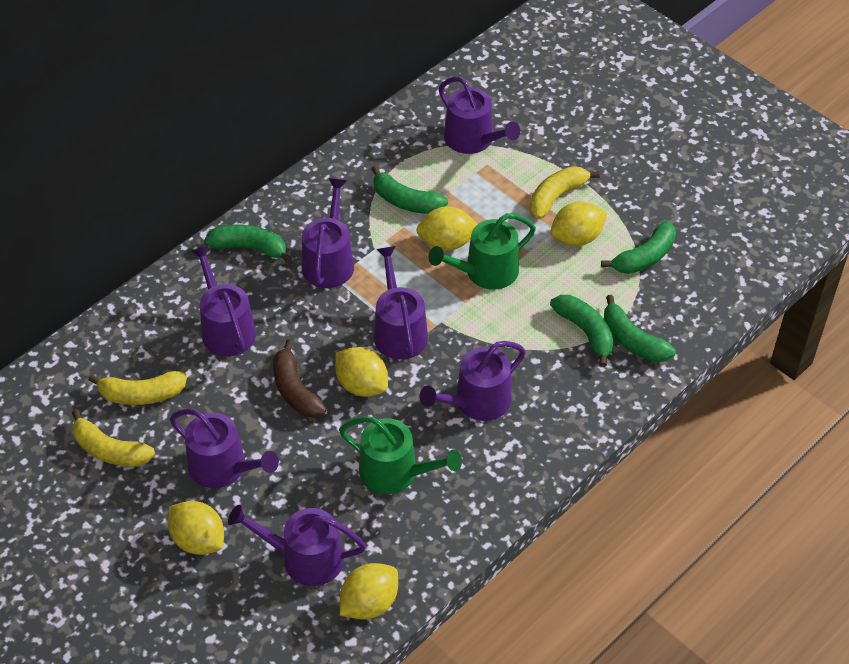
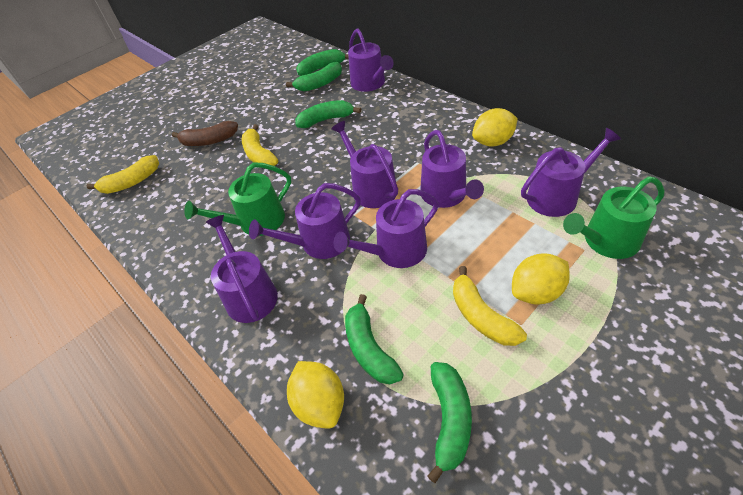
yellow lemon: [168,501,224,555] [335,347,388,397] [340,563,398,619] [416,206,478,251] [550,201,607,246] = 5 -> [287,361,344,429] [472,108,518,146] [512,253,570,305] = 3

